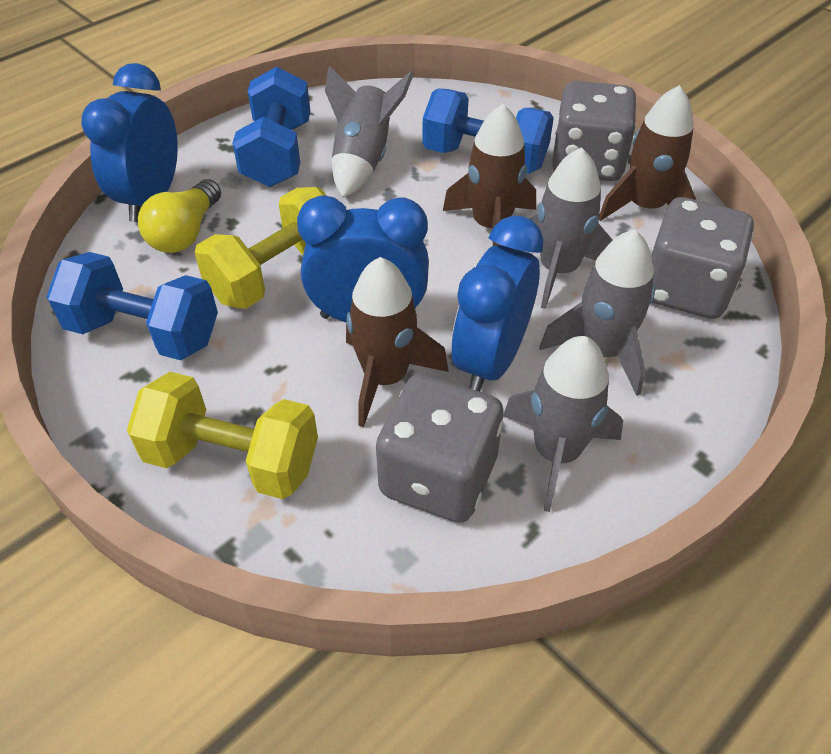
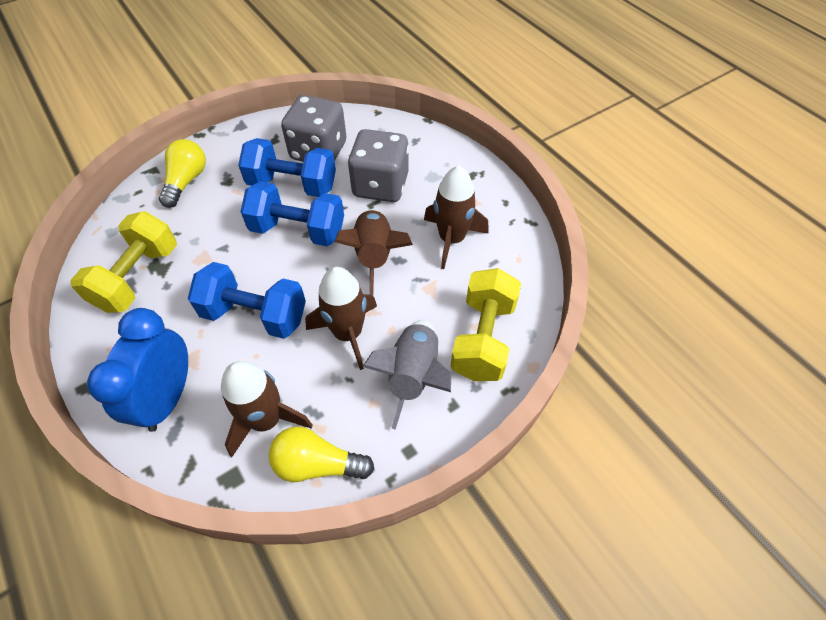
blue clock: [81,63,178,222] [297,195,429,323] [451,216,544,392] = 3 -> [87,308,188,432] = 1
brown rocket: [346,257,449,427] [443,104,536,246] [599,85,697,221] = 3 -> [221,361,313,457] [305,267,377,370] [334,209,413,296] [424,165,489,269] = 4
grey dice: [376,374,504,523] [552,81,637,181] [651,197,754,319] = 3 -> [281,95,346,162] [348,129,409,202] = 2
grey rocket: [325,66,414,198] [503,336,623,512] [529,147,612,309] [540,229,655,396] = 4 -> [362,320,451,430] = 1
yellow light bulb: [138,179,221,253] = 1 -> [159,139,206,208] [268,426,374,482] = 2

